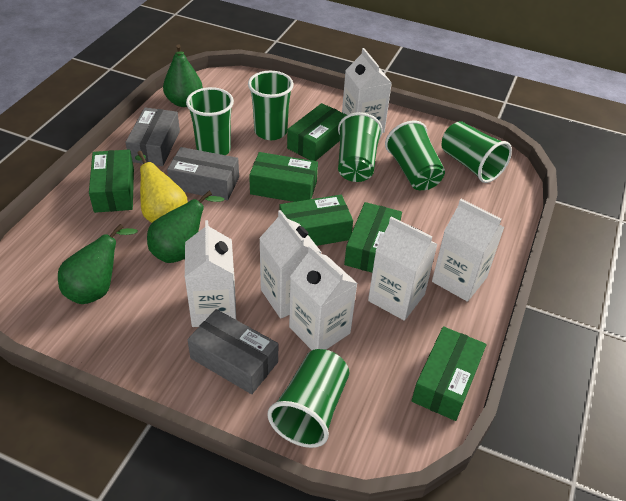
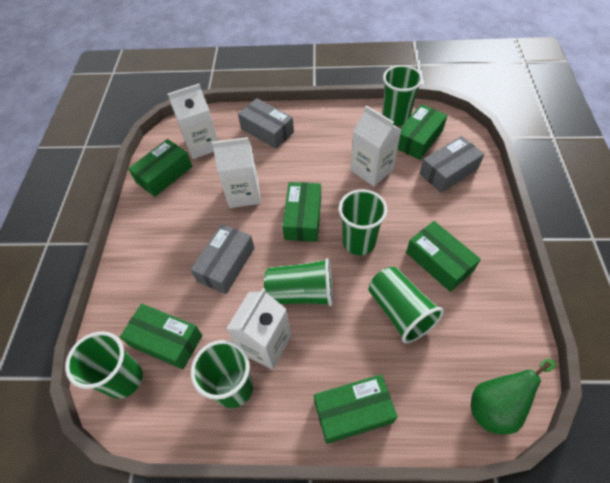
green pear: [58,224,138,304] [147,191,224,263] [163,44,203,107] = 3 -> [471,359,556,434] = 1
white carton: [185,220,236,327] [259,210,322,319] [289,245,358,350] [342,48,392,133] [368,216,438,321] [432,199,504,302] = 6 -> [168,84,218,159] [212,137,261,208] [226,288,291,370] [351,105,401,186] = 4
yellow pear: [135,151,188,223] = 1 -> none = 0

